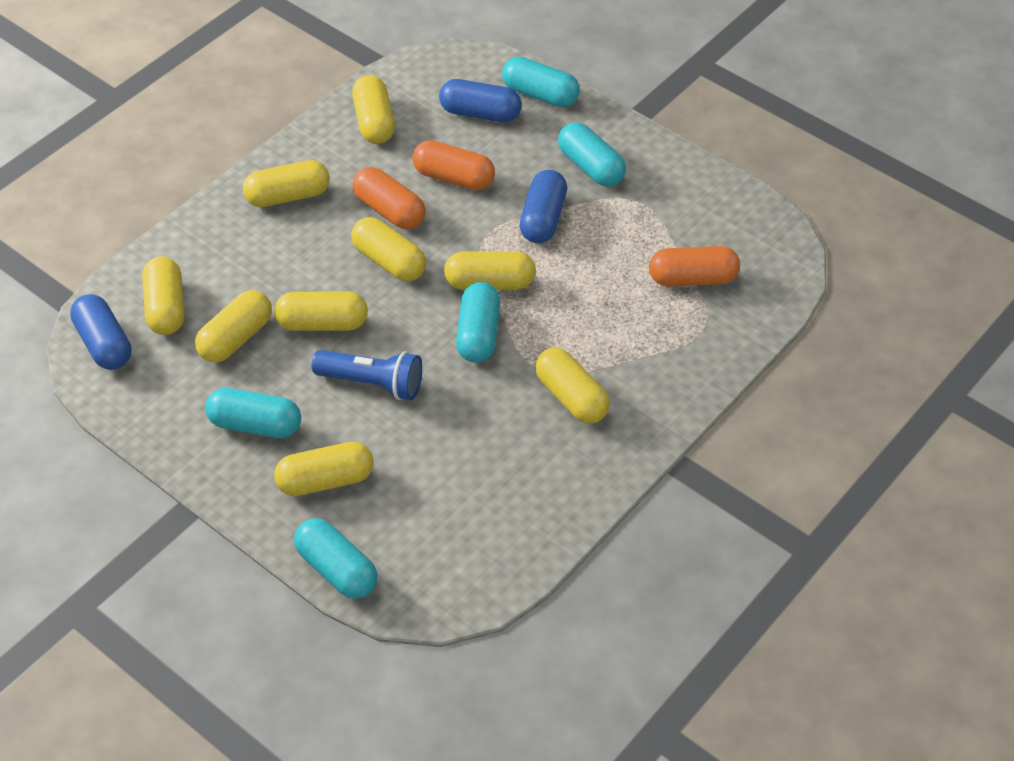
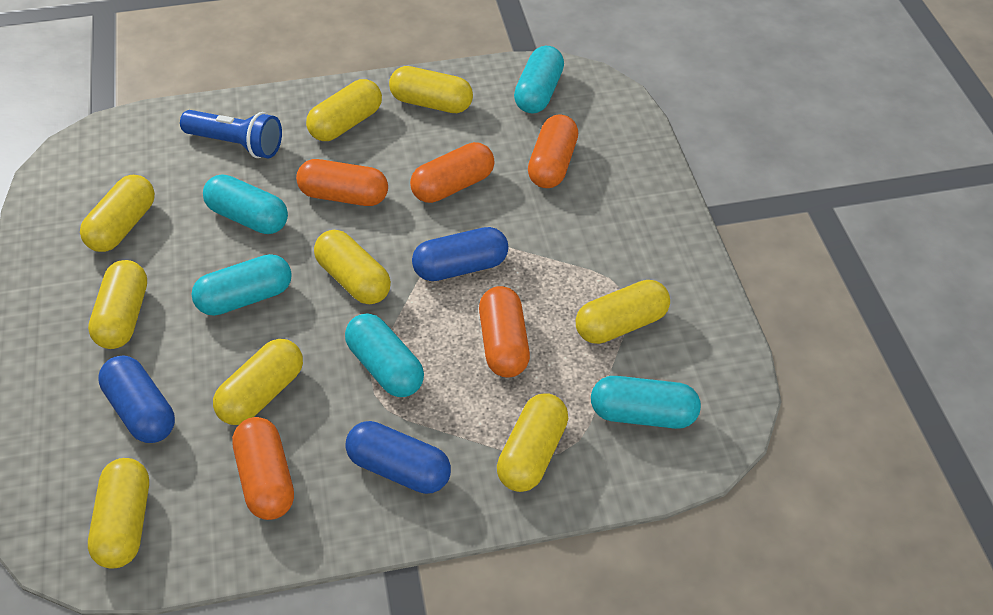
orange capsule: [353,167,425,229] [413,140,495,190] [649,246,740,287] = 3 -> [232,417,294,520] [296,159,388,206] [410,142,495,203] [479,286,530,378] [528,114,578,188] = 5

